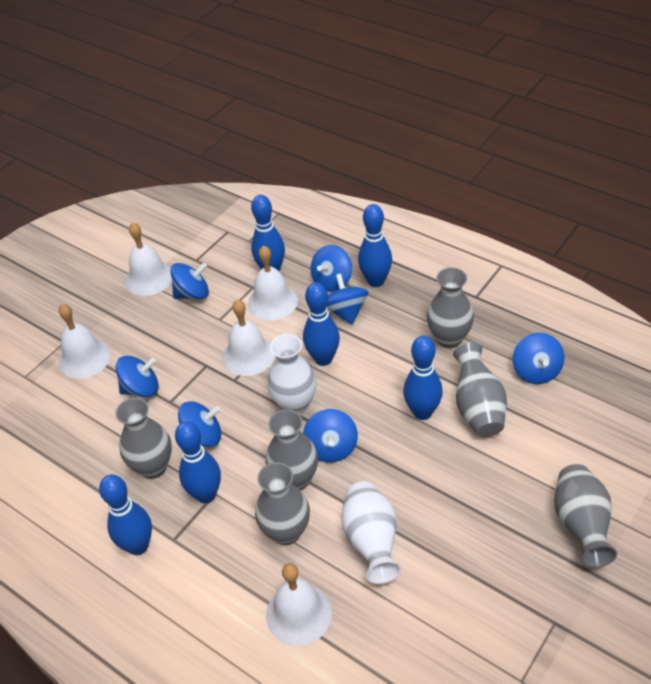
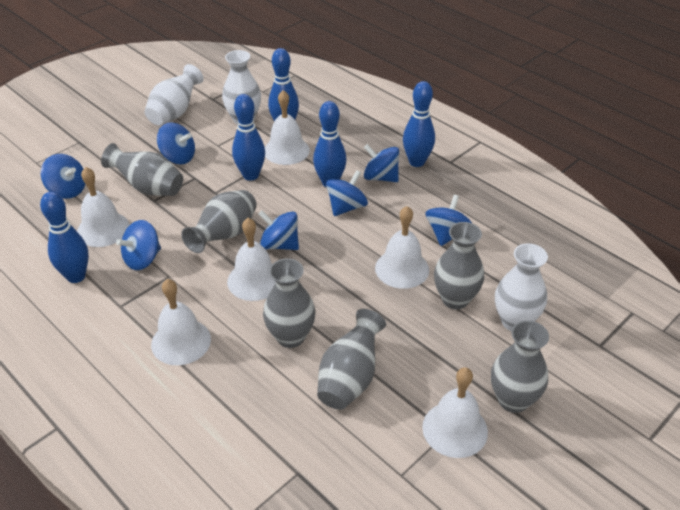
blue bowling pin: [99,475,152,555] [175,421,221,504] [251,195,285,271] [303,282,340,366] [358,204,392,287] [403,336,443,420] = 6 -> [40,192,89,283] [232,94,265,181] [268,48,299,122] [313,101,347,188] [403,81,435,167] = 5
white bell: [58,304,111,379] [125,223,172,296] [223,300,275,376] [248,245,298,321] [266,563,332,646] = 5 -> [77,167,129,247] [151,279,211,365] [227,218,276,301] [265,90,310,165] [375,206,429,289] [422,367,488,458] = 6
white vase: [267,334,316,414] [341,481,401,584] = 2 -> [144,64,204,125] [222,50,261,125] [495,243,548,331] = 3

